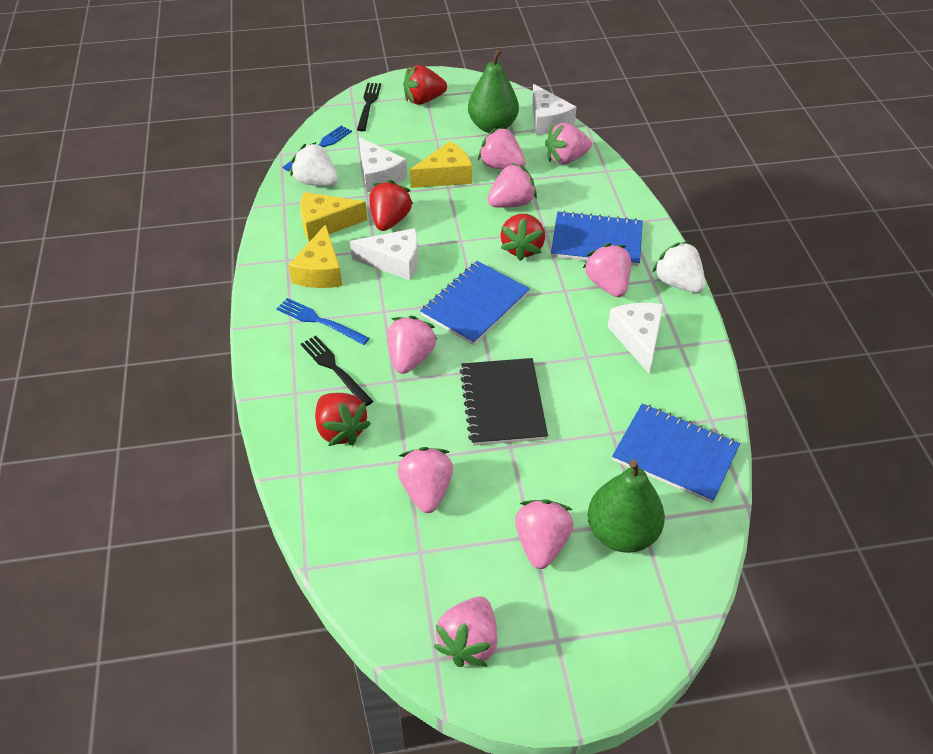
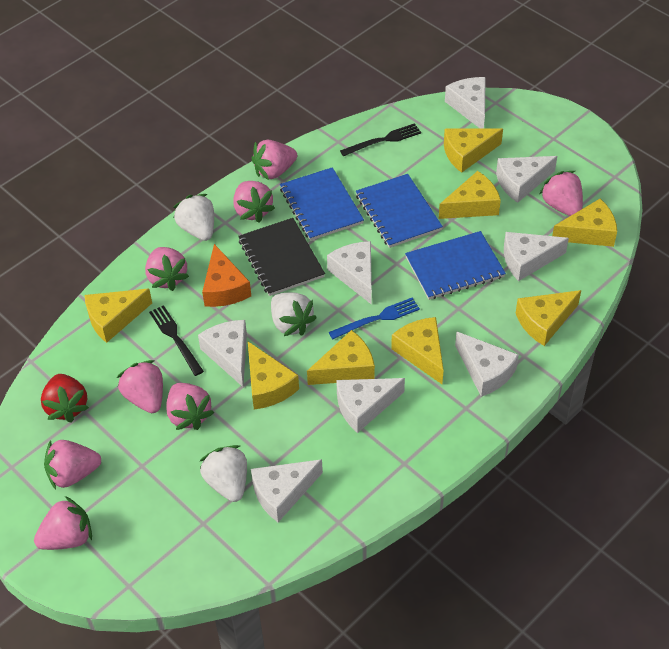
blue fork: [277,298,370,345] [283,125,352,171] = 2 -> [329,298,420,339] = 1
green pear: [468,48,519,133] [588,459,665,553] = 2 -> none = 0
orange cheese: none = 0 -> [202,244,251,307] = 1
red strawberry: [315,393,371,446] [369,180,413,231] [403,65,447,105] [500,214,545,261] = 4 -> [41,374,89,422] = 1
white cheese: [350,228,418,280] [359,137,407,192] [532,84,577,135] [608,303,664,373] = 4 -> [198,320,247,387] [251,459,323,522] [327,241,372,305] [336,378,405,433] [445,77,486,128] [455,331,519,397] [496,156,557,203] [504,232,569,281] = 8
white strawberry: [290,142,338,186] [652,241,705,293] = 2 -> [173,194,214,241] [200,445,247,502] [271,293,317,336] = 3
yellow cheese: [288,224,342,288] [300,192,367,242] [410,141,472,188] = 3 -> [85,289,152,343] [248,342,299,409] [307,330,375,385] [391,317,444,384] [439,171,501,219] [444,128,503,173] [516,290,581,346] [552,199,617,247] = 8

